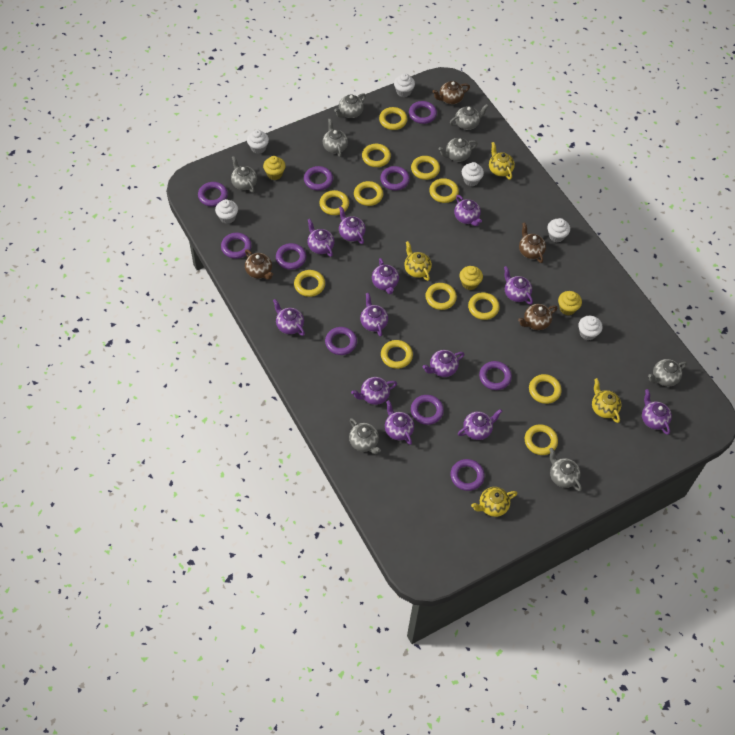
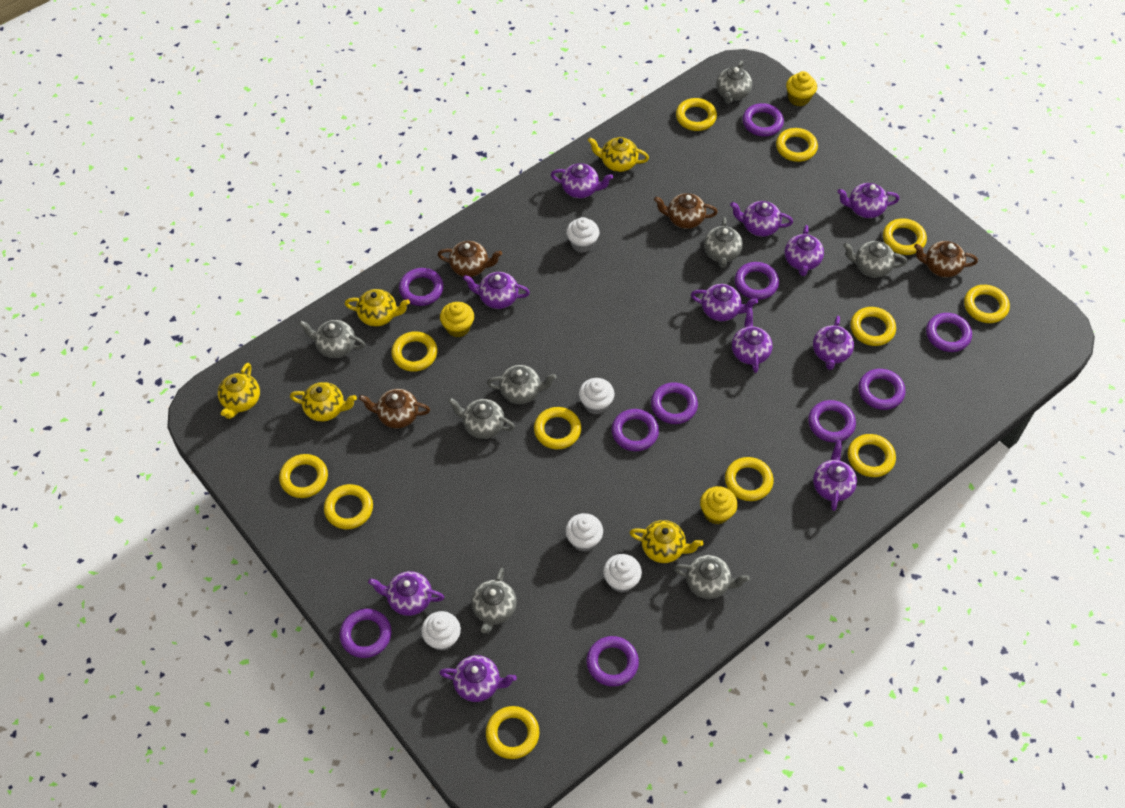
purple teapot: [273,299,305,336] [307,219,334,257] [339,206,366,244] [351,377,397,405] [360,293,388,337] [372,258,399,294] [385,400,414,445] [422,350,465,377] [454,195,482,226] [458,409,502,440] [504,266,533,305] [642,389,672,435] = 12 -> [368,571,444,616] [439,655,517,702] [463,272,530,309] [551,163,613,198] [691,284,758,321] [730,201,793,237] [732,308,773,373] [785,225,824,276] [813,316,854,370] [813,440,857,511] [837,183,899,218] = 11
white cupcake: [215,199,238,224] [247,130,269,154] [394,73,415,97] [462,162,484,186] [547,218,570,242] [578,316,603,340] = 6 -> [421,611,461,651] [565,513,603,552] [566,217,599,253] [579,378,615,414] [603,554,642,593] = 5
yellow teapot: [404,241,432,281] [471,487,517,517] [489,142,515,180] [592,378,621,423] = 4 -> [218,363,260,419] [290,382,357,422] [345,289,410,327] [588,137,649,172] [629,520,704,563] = 5

